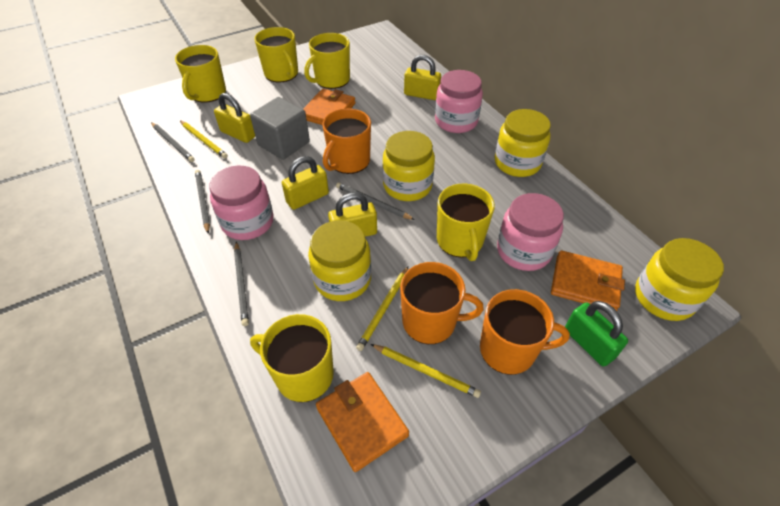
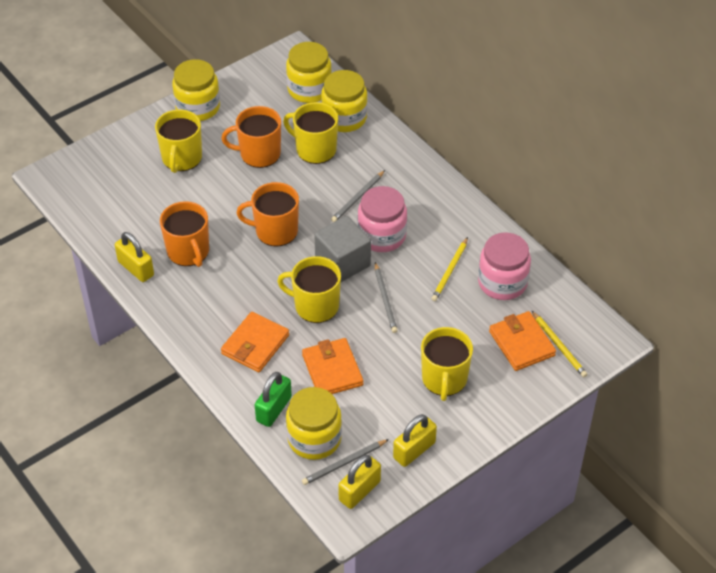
grey pencil: [151,122,195,162] [195,170,210,234] [234,242,249,326] [336,182,415,220] = 4 -> [302,439,389,485] [331,170,385,222] [375,262,398,333] = 3
pink jar: [209,166,274,240] [435,70,483,133] [497,193,564,271] = 3 -> [358,186,407,252] [478,232,531,300] = 2
yellow mug: [175,45,226,103] [250,314,334,402] [254,27,298,82] [304,33,350,89] [437,183,495,261] = 5 -> [155,110,202,173] [277,256,341,323] [283,102,338,164] [421,327,473,401] = 4
yellow padlock: [214,93,255,143] [282,156,329,210] [328,193,377,237] [404,55,441,100] = 4 -> [115,232,154,282] [338,455,381,509] [393,414,437,467] = 3
yellow pencil: [180,120,228,158] [356,267,408,351] [371,344,481,398] = 3 -> [432,237,468,301] [532,311,588,377] = 2

